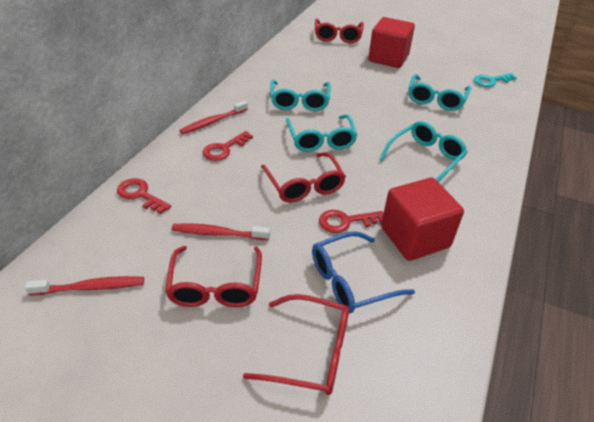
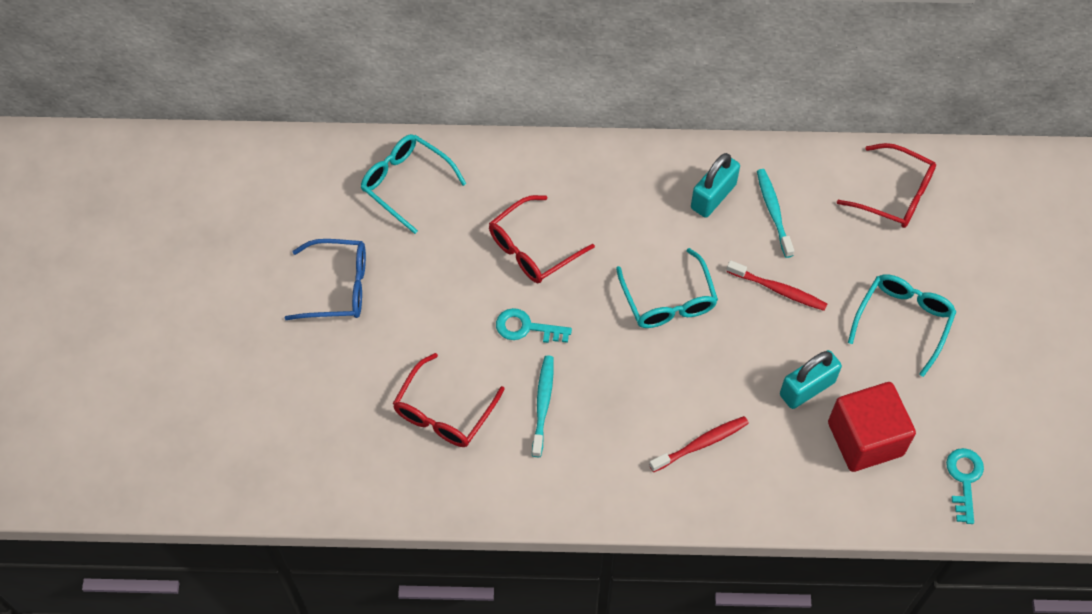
red cube: [368,17,415,68] [381,178,464,261] = 2 -> [828,382,916,472] = 1
red glasses: [165,246,262,307] [243,294,349,395] [261,152,346,203] [315,19,364,43] = 4 -> [393,353,505,447] [489,195,595,283] [837,143,936,228] = 3
red key: [117,178,171,214] [202,131,253,161] [319,210,383,233] = 3 -> none = 0
red toothbrush: [25,276,144,295] [172,223,270,240] [179,101,248,134] = 3 -> [649,416,749,472] [726,260,827,311] = 2
turquoise glasses: [271,80,331,111] [286,115,357,152] [379,121,468,182] [408,74,471,111] = 4 -> [361,134,467,234] [616,248,718,328] [848,274,957,377] = 3
turquoise key: [474,73,517,87] = 1 -> [496,308,572,343] [946,448,984,524] = 2
turquoise padlock: none = 0 -> [691,153,740,218] [780,350,842,409] = 2
turquoise toothbrush: none = 0 -> [532,355,554,457] [757,169,794,258] = 2

